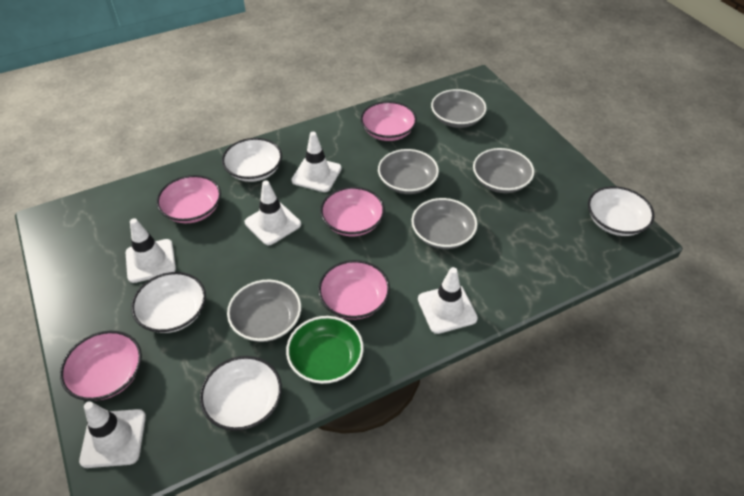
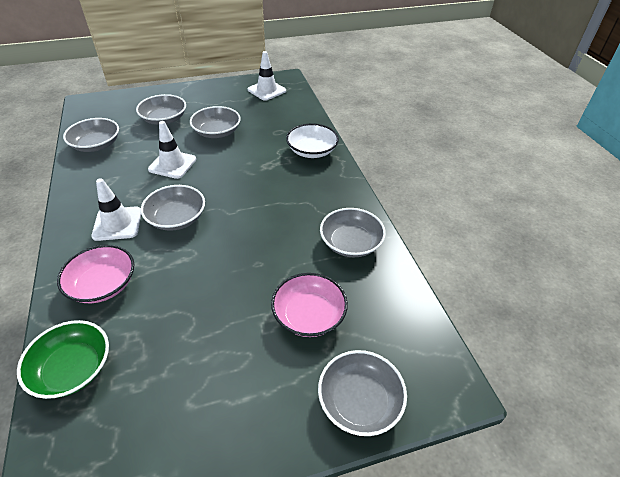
grey bowl: [227,280,301,342] [378,149,439,194] [412,198,478,249] [431,89,487,128] [473,148,534,193] = 5 -> [63,118,119,152] [136,94,186,125] [141,185,205,231] [190,106,241,138] [318,350,407,436] [320,208,386,257] = 6
pink bowl: [60,330,142,401] [156,175,221,223] [318,260,390,320] [320,187,385,236] [360,101,417,141] = 5 -> [57,245,134,303] [271,273,348,337] = 2
white bowl: [131,272,206,333] [200,356,282,431] [222,138,282,182] [588,186,655,236] = 4 -> [286,124,339,158] = 1
white traffic cone: [79,401,146,468] [126,218,176,283] [245,181,301,245] [291,132,342,192] [418,267,478,334] = 5 -> [91,178,141,241] [148,121,196,179] [248,51,286,101] = 3

